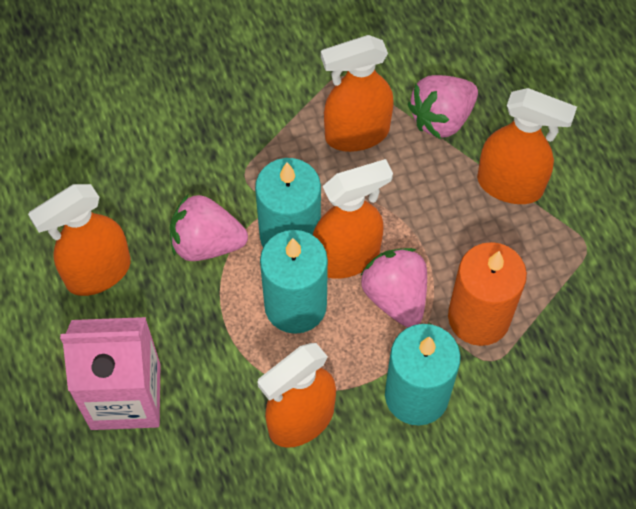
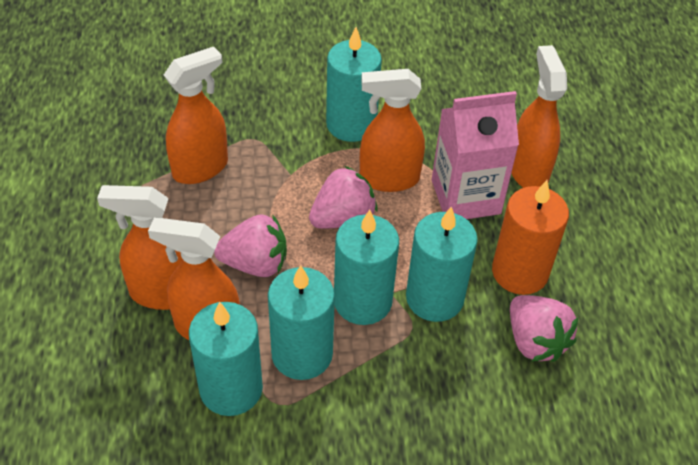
turquoise candle: [255,158,321,248] [260,230,328,334] [385,324,461,426] = 3 -> [189,302,263,416] [268,265,335,380] [326,27,382,142] [334,210,399,325] [406,207,478,322] = 5

